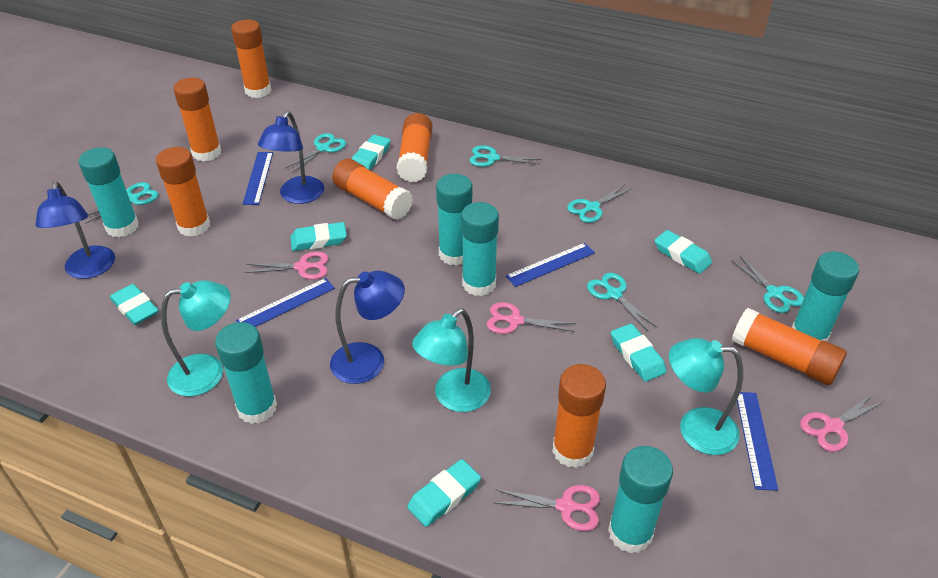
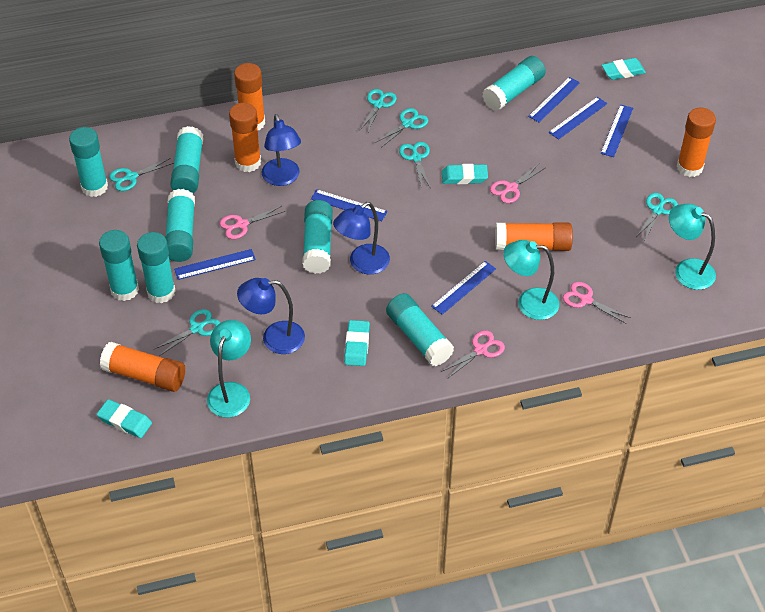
blue ruler: [236,278,335,327] [243,152,273,205] [506,243,595,287] [737,392,778,491] = 4 -> [174,249,256,280] [311,189,387,221] [431,261,496,315] [528,77,580,122] [548,97,607,140] [601,105,633,157] = 6
orange glue stick: [156,147,210,237] [173,77,222,162] [231,19,271,98] [332,158,413,220] [396,113,432,182] [552,364,606,468] [732,308,847,385] = 7 -> [100,342,185,392] [229,103,261,172] [234,63,265,130] [495,222,573,251] [677,107,716,177] = 5
turquoise eraser: [110,284,159,325] [290,222,347,251] [352,135,391,170] [407,459,481,527] [611,324,666,382] [654,230,712,274] = 6 -> [97,399,152,438] [344,320,370,366] [442,164,488,184] [602,58,646,80] = 4
turquoise glue stick: [79,147,139,237] [215,322,277,424] [436,174,472,266] [461,202,499,296] [608,446,673,553] [791,252,859,341] = 6 -> [69,127,108,197] [99,230,139,301] [137,232,176,303] [165,189,195,262] [170,126,204,193] [302,200,333,274] [386,293,454,366] [482,56,546,111] = 8

